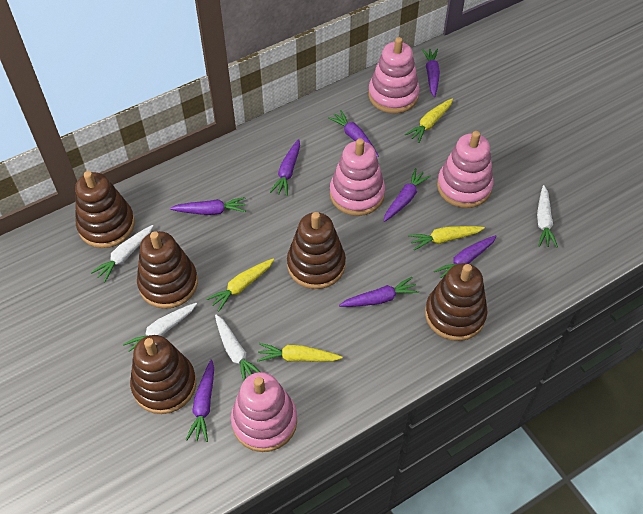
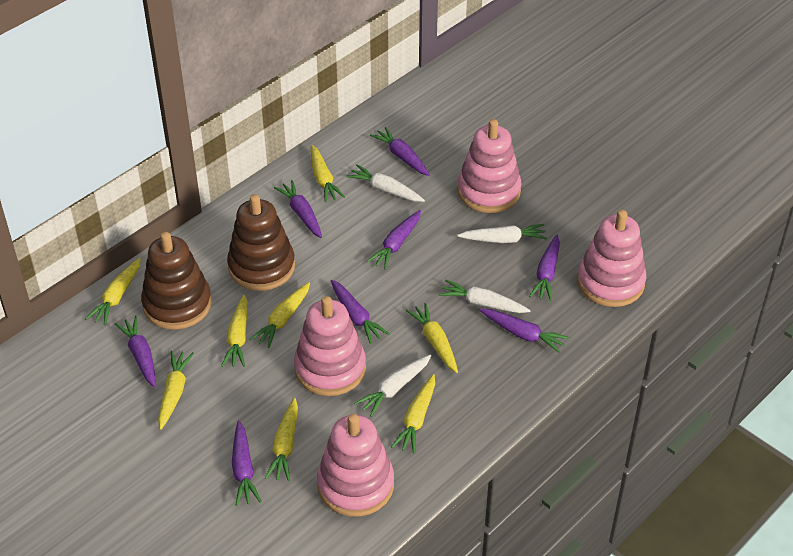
brown stacking toy: [75,171,135,248] [130,335,196,414] [137,231,198,309] [287,212,346,289] [425,263,488,341] = 5 -> [141,232,212,330] [227,194,295,291] = 2
yellow carrot: [206,258,274,312] [257,343,343,362] [405,98,453,143] [408,226,485,250] = 4 -> [85,258,141,325] [158,351,194,430] [221,294,248,367] [250,282,310,348] [265,398,298,481] [311,145,345,202] [391,374,435,453] [406,303,458,373] = 8

